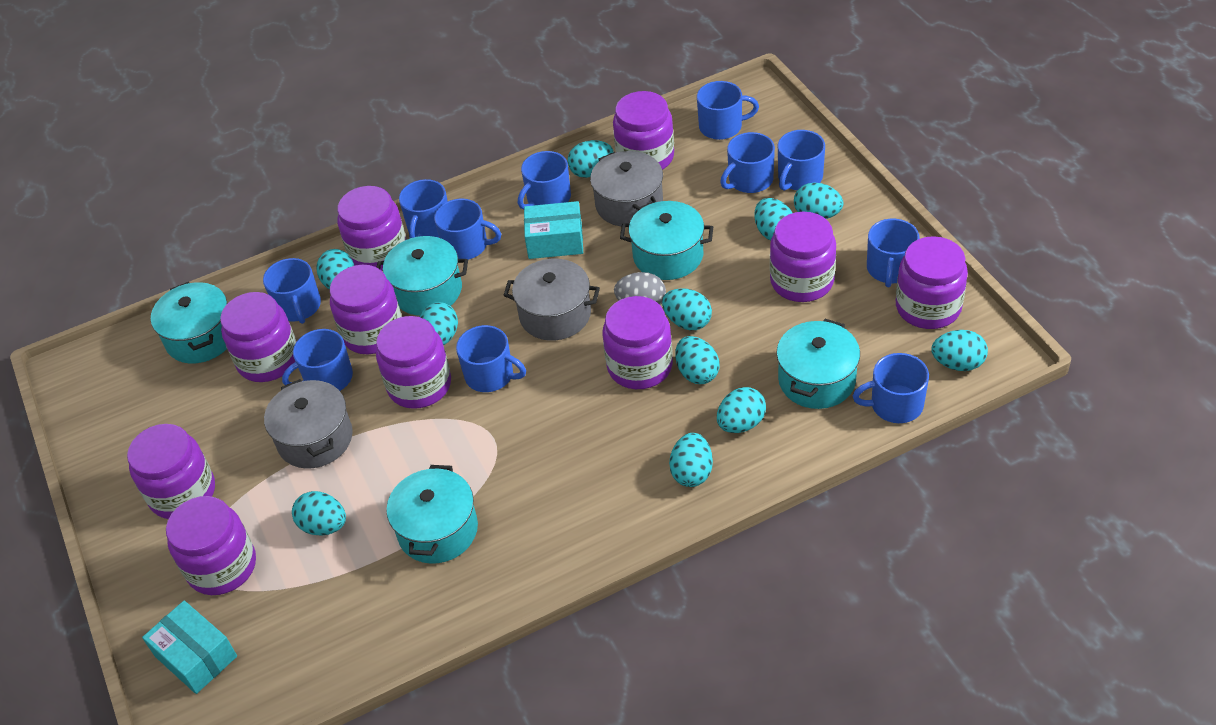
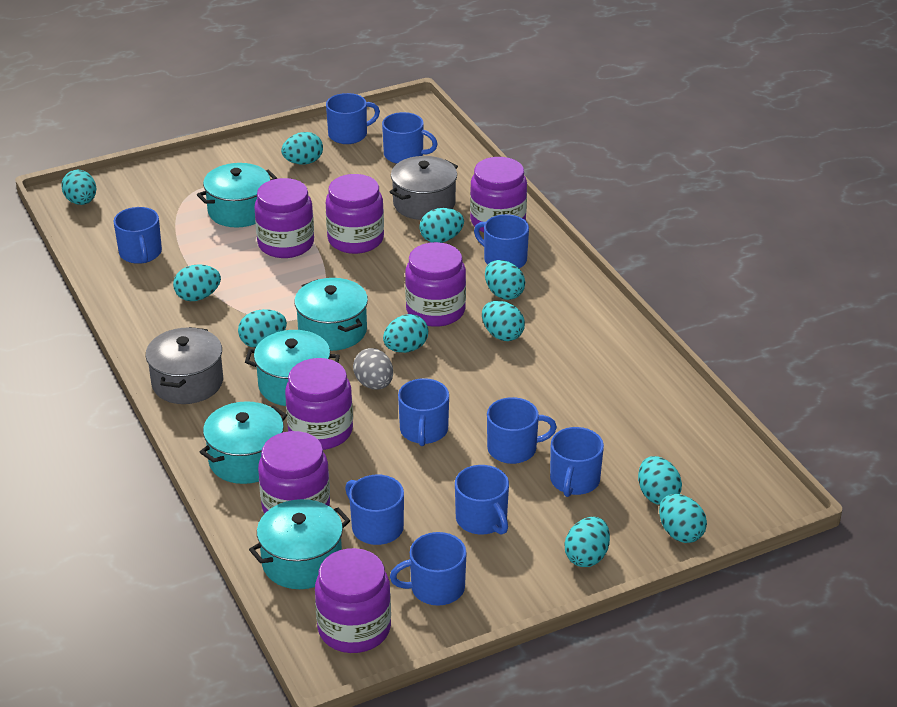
blue mug: [263,258,321,324] [282,329,353,391] [399,179,448,238] [434,199,501,260] [456,325,526,392] [518,151,571,209] [697,81,759,140] [720,132,775,193] [778,130,825,191] [853,353,929,423] [867,219,920,287] = 11 -> [114,207,162,264] [326,93,380,144] [345,474,404,545] [382,112,438,164] [390,532,467,606] [398,378,449,446] [455,465,509,535] [474,214,529,268] [487,397,557,464] [550,427,604,497] = 10
grey pot: [264,379,353,469] [503,259,600,341] [590,151,663,226] = 3 -> [146,327,223,404] [390,156,458,220] = 2
purple jar: [127,424,215,519] [166,496,256,595] [220,292,296,382] [330,265,402,354] [337,186,406,271] [376,316,451,409] [603,296,673,389] [613,91,674,170] [770,212,836,302] [896,236,968,329] = 10 -> [254,178,314,258] [258,431,330,514] [285,358,353,450] [315,548,391,653] [326,174,384,254] [405,242,466,327] [470,157,527,233] = 7
turquoise box: [142,601,237,694] [524,201,583,259] = 2 -> none = 0

